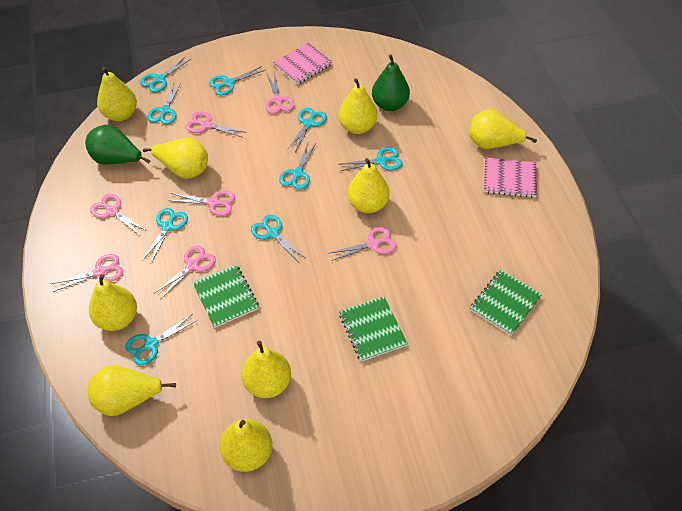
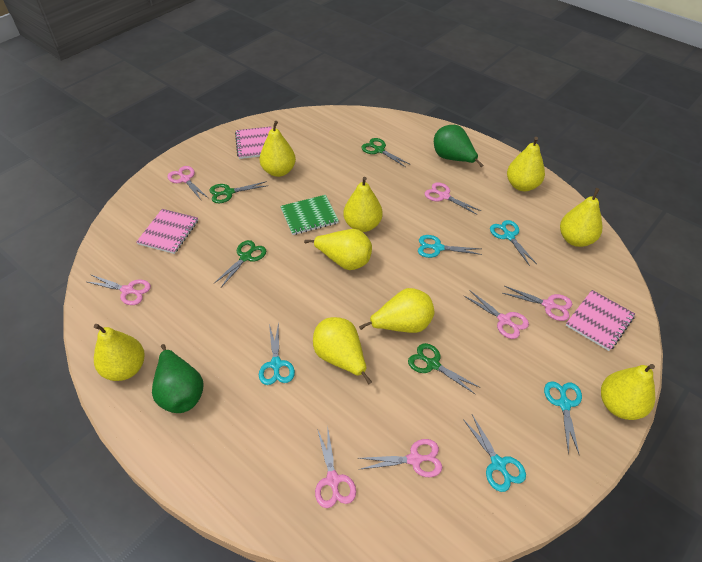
green notebook: [192,264,259,328] [339,296,408,362] [470,270,542,336] = 3 -> [280,195,339,235] = 1
green scissors: none = 0 -> [209,181,269,203] [214,240,266,287] [361,138,411,167] [408,343,481,395] = 4
pink notebook: [273,43,332,85] [484,157,537,198] = 2 -> [137,209,198,254] [235,126,272,159] [566,290,635,351] = 3
turquoise scissors: [125,314,198,366] [140,56,191,93] [142,208,188,263] [147,82,182,125] [209,66,265,95] [251,215,307,262] [279,143,316,190] [287,108,327,152] [341,147,402,171] = 9 -> [259,322,295,385] [418,235,482,258] [463,415,526,492] [490,220,537,266] [544,381,582,454] = 5

